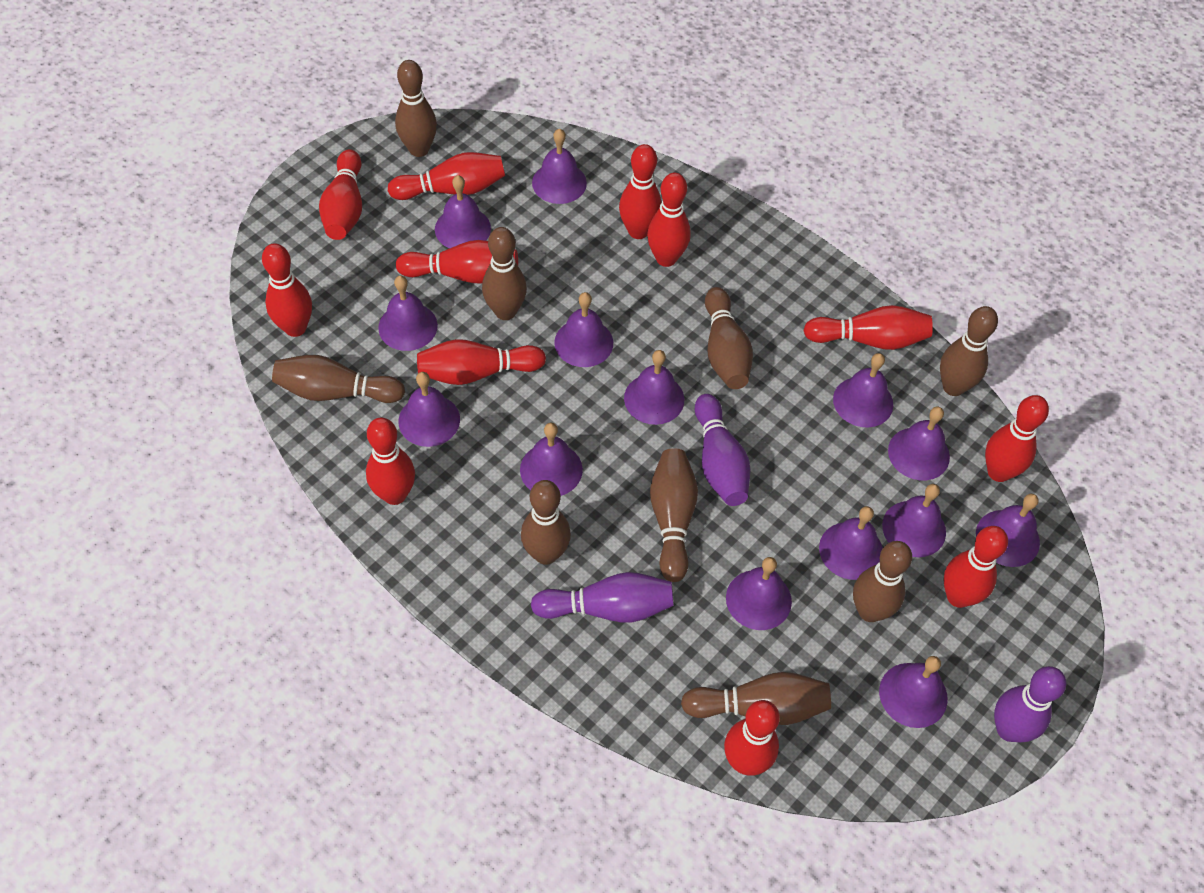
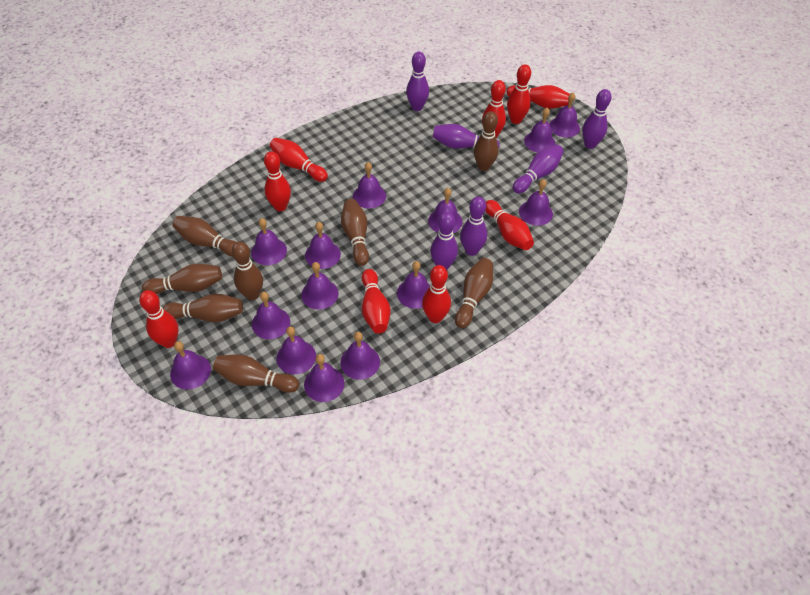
brown bowling pin: [272,355,405,403] [395,60,437,157] [482,227,527,320] [521,480,571,565] [650,448,698,582] [681,672,831,725] [705,287,753,389] [853,541,912,622] [940,306,998,396] = 9 -> [142,264,222,294] [162,294,243,322] [172,216,236,257] [213,354,299,393] [232,241,263,300] [341,199,369,266] [455,258,493,328] [474,111,499,171] = 8
purple bowling pin: [531,572,674,623] [695,394,750,506] [994,666,1066,742] = 3 -> [406,52,429,111] [430,212,458,270] [433,124,500,149] [460,196,487,256] [513,144,564,193] [582,89,612,149] = 6
red bowling pin: [262,243,312,337] [319,149,362,240] [366,418,415,505] [388,152,505,200] [396,240,518,284] [417,339,546,385] [619,144,662,239] [647,173,691,267] [724,700,780,775] [803,305,933,350] [943,526,1008,608] [985,395,1049,482] = 12 -> [139,290,178,348] [264,151,291,211] [270,138,328,182] [362,269,390,334] [422,265,451,323] [482,80,506,138] [485,200,534,250] [507,64,531,124] [507,85,569,109] = 9

